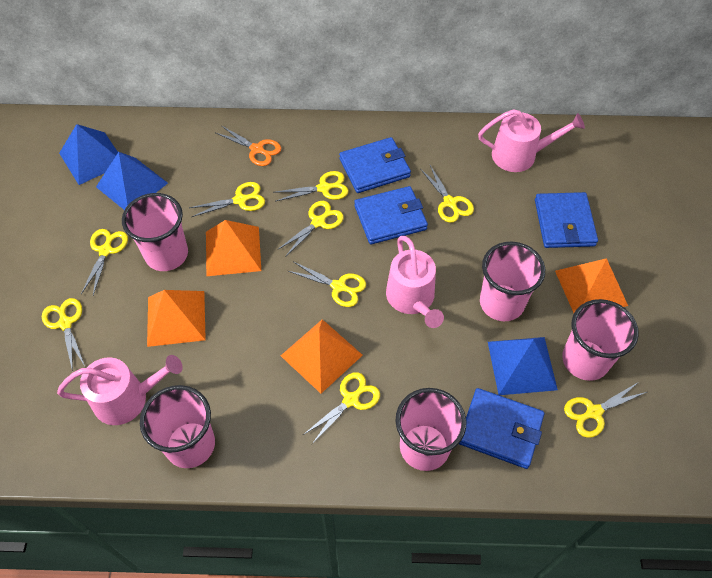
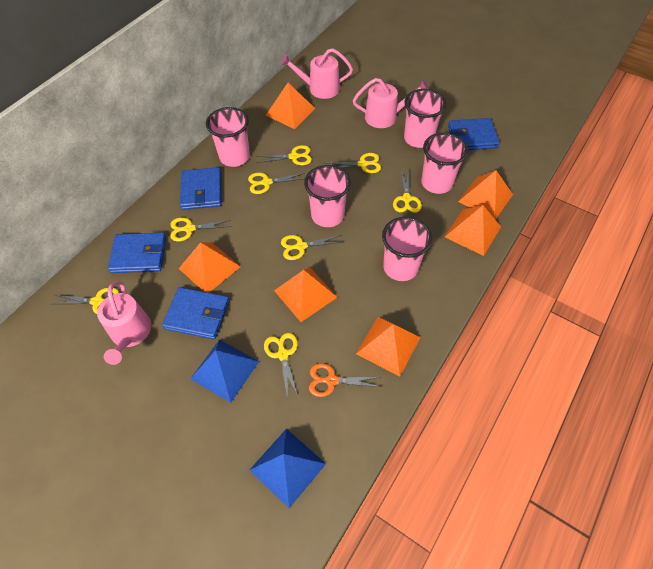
blue pyramid: [59,124,118,185] [96,152,168,210] [488,337,558,395] = 3 -> [190,340,259,403] [249,429,326,508] = 2
orange pyramid: [147,290,206,347] [206,220,261,276] [281,319,363,393] [555,258,628,313] = 4 -> [179,242,241,293] [265,83,315,129] [274,268,337,322] [356,317,421,377] [445,205,501,256] [458,170,513,220] = 6
yellow scissors: [42,298,86,372] [81,229,128,295] [189,182,265,217] [275,171,349,202] [277,201,344,257] [288,262,366,307] [303,372,380,444] [421,165,474,223] [564,382,647,438] = 9 -> [54,288,119,314] [170,217,231,242] [248,173,305,194] [256,145,312,165] [264,333,298,400] [281,235,342,260] [326,153,381,173] [393,170,422,213] = 8

